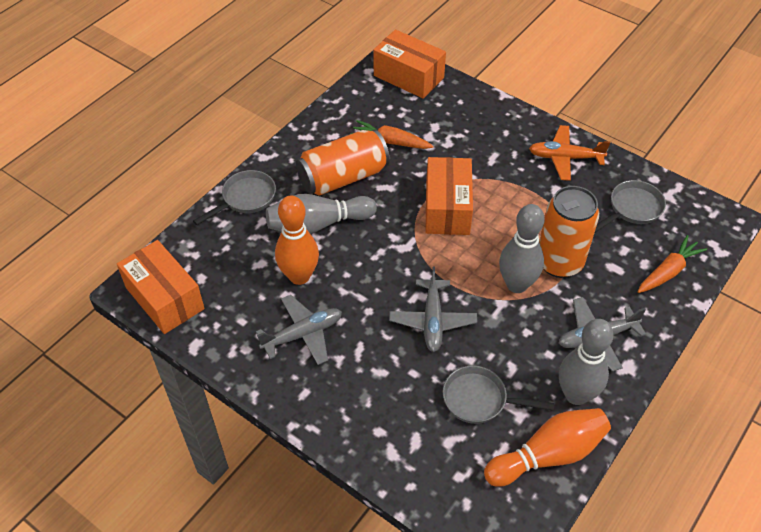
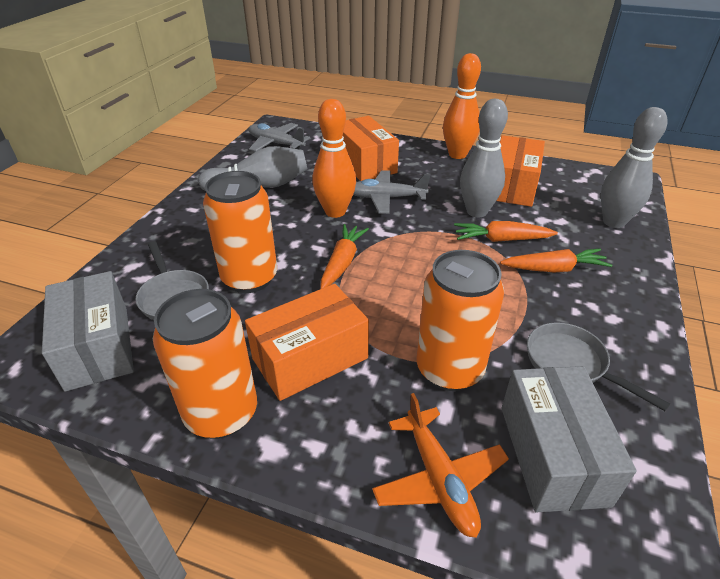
grey box: none = 0 -> [42,271,134,392] [501,366,636,513] = 2
grey pan: [193,170,276,225] [443,366,555,424] [595,180,666,232] = 3 -> [135,241,209,320] [527,322,670,411] = 2
grey plane: [256,295,342,365] [389,266,477,352] [559,297,646,371] = 3 -> [249,123,310,152] [353,170,430,214] = 2
orange can: [296,129,390,196] [539,186,599,278] = 2 -> [153,289,257,439] [203,171,277,293] [417,250,504,391] = 3
orange carrot: [351,120,433,149] [638,235,707,293] = 2 -> [321,224,369,289] [454,221,558,242] [500,248,612,273] = 3

